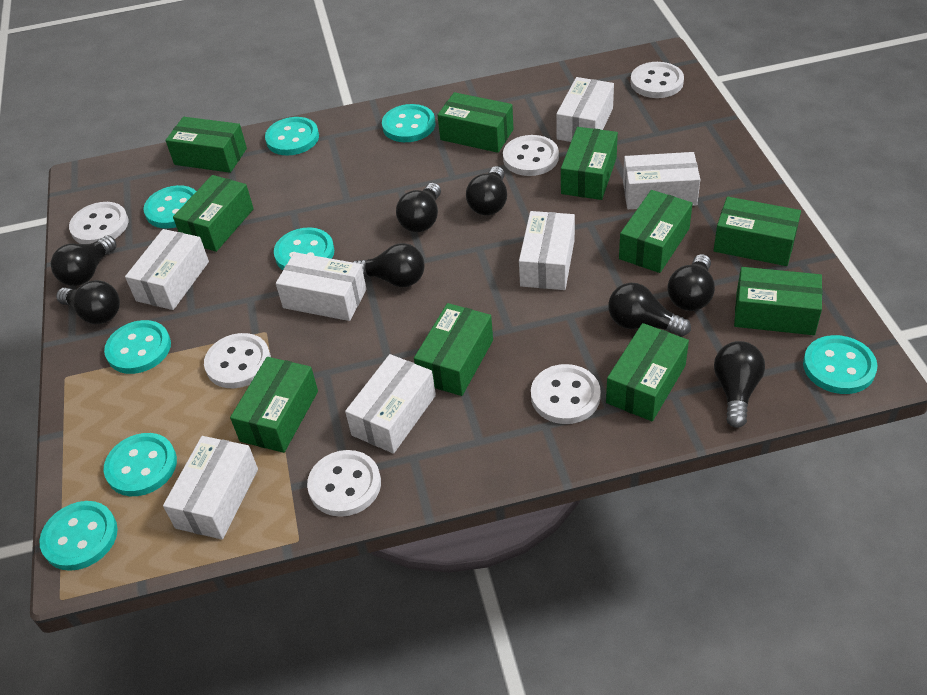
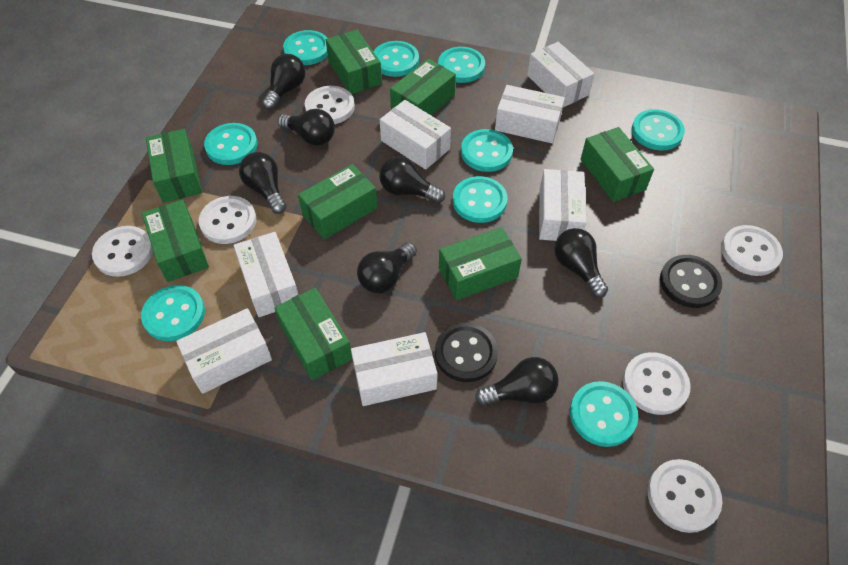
black button: none = 0 -> [435,323,498,382] [660,255,722,308] = 2
black light bulb: [51,236,117,286] [56,280,120,324] [353,243,425,287] [396,183,441,232] [466,166,507,215] [608,283,691,336] [668,254,715,311] [714,341,765,428] = 8 -> [239,152,287,214] [262,54,306,110] [278,109,335,146] [357,242,417,293] [379,156,445,203] [475,357,559,406] [554,228,608,298] = 7
green box: [166,117,247,173] [173,175,254,252] [230,357,318,453] [414,303,493,396] [438,92,514,153] [561,127,618,200] [606,323,689,421] [619,190,693,273] [713,197,801,266] [734,267,822,335] = 10 -> [142,199,209,282] [146,129,202,203] [274,288,352,380] [298,164,377,239] [326,29,382,94] [390,59,456,115] [439,227,522,301] [581,127,654,202] = 8
turquoise button: [39,501,118,571] [104,320,171,374] [104,433,177,496] [143,185,196,229] [265,117,319,156] [274,227,334,270] [382,104,435,142] [803,335,877,394] = 8 -> [141,285,205,341] [204,123,257,165] [283,30,328,65] [373,41,419,77] [438,47,485,83] [453,176,508,223] [461,129,513,172] [570,381,638,447] [632,109,685,150] = 9

